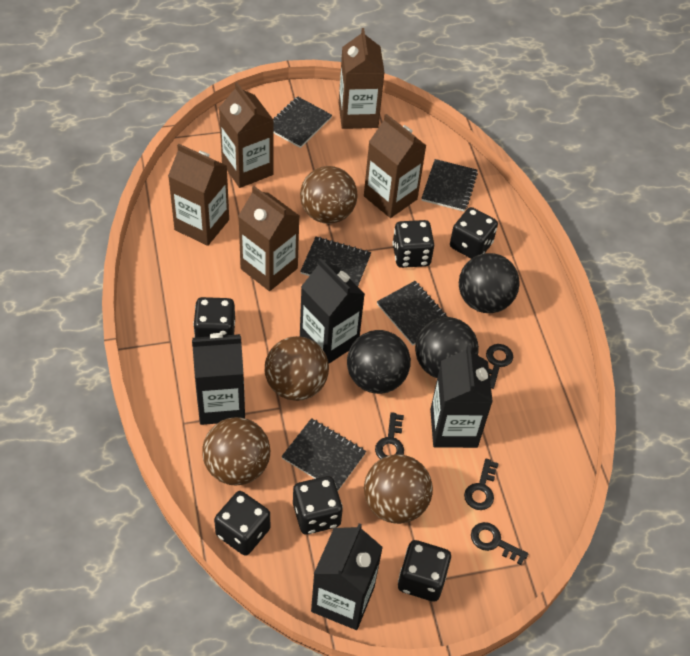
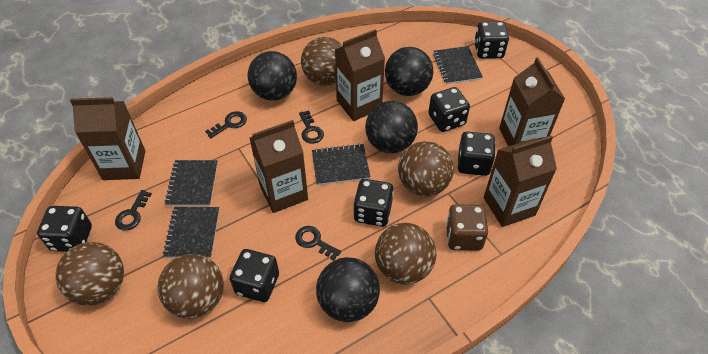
black ball: [347,330,411,394] [415,317,479,378] [459,253,520,313] = 3 -> [248,51,297,101] [316,257,380,322] [365,101,418,153] [385,47,433,96] = 4
black carton: [192,333,245,425] [300,258,365,363] [311,523,383,630] [430,345,493,448] = 4 -> none = 0
black notebook: [273,96,332,148] [281,418,366,491] [300,237,371,287] [377,281,447,345] [421,159,478,212] = 5 -> [163,207,219,258] [165,160,218,206] [312,144,370,185] [433,46,483,84] = 4
brown ball: [202,417,270,485] [265,336,329,401] [300,166,358,224] [364,454,433,524] = 4 -> [56,242,124,306] [158,254,224,319] [301,37,343,86] [375,223,436,285] [398,141,454,197] = 5
brown dice: none = 0 -> [446,204,488,251] = 1

